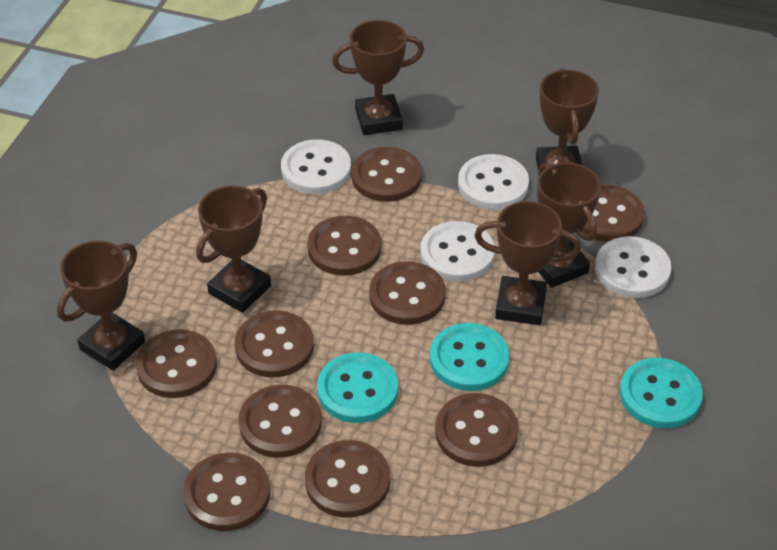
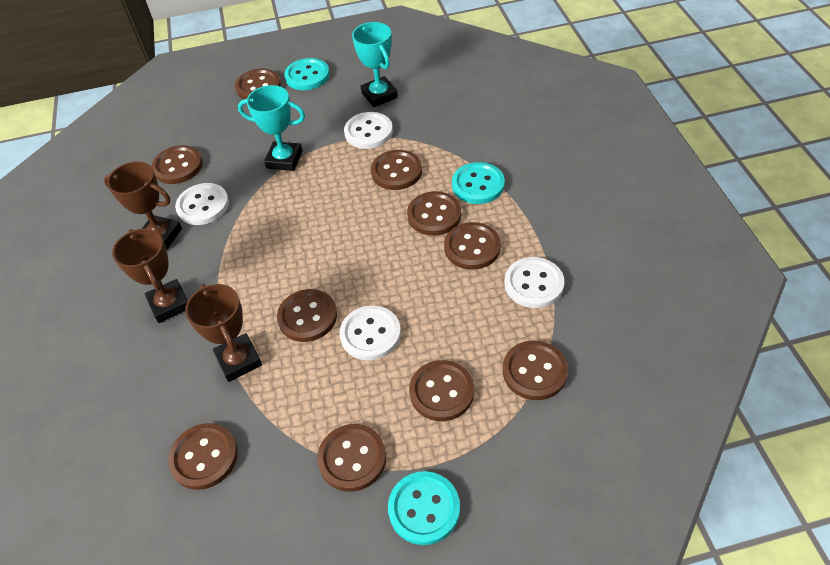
brown trophy: [57,240,145,371] [196,185,271,313] [332,20,424,135] [474,201,581,325] [536,68,599,171] [537,162,601,288] = 6 -> [104,161,182,250] [112,228,188,323] [185,284,262,382] = 3
turquoise trophy: none = 0 -> [238,85,305,171] [352,22,398,107] = 2

